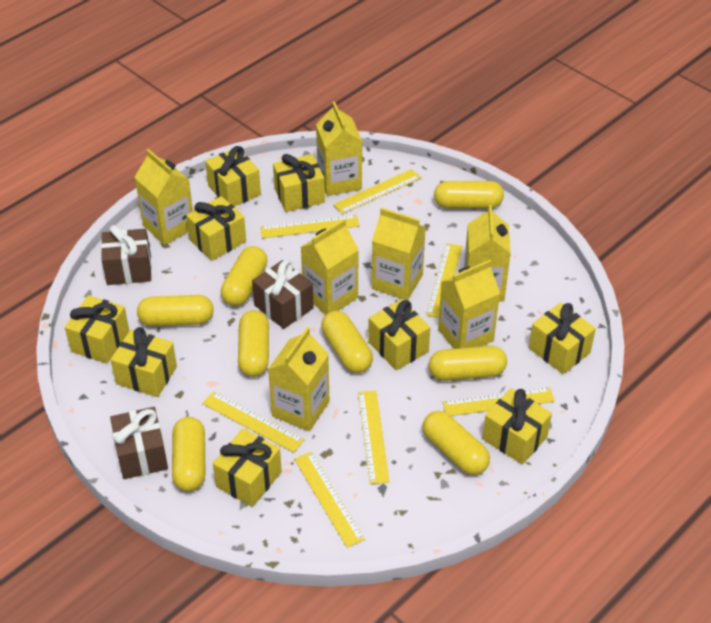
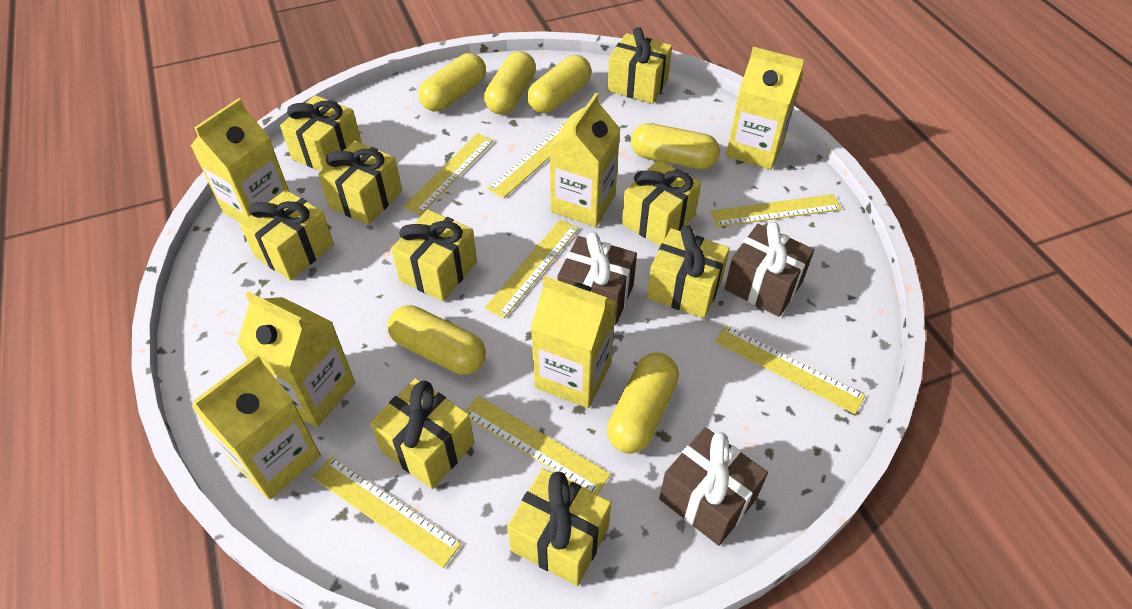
yellow capsule: [137,295,214,326] [172,417,205,492] [221,246,267,306] [238,310,269,377] [321,311,373,373] [423,411,490,475] [429,346,507,381] [434,181,504,208] = 8 -> [387,305,486,375] [419,53,486,111] [484,51,536,115] [527,55,591,113] [607,353,679,454] [631,123,720,169] = 6
yellow carton: [134,149,193,245] [268,327,329,432] [301,219,359,315] [316,101,362,196] [372,207,426,300] [438,260,500,349] [464,205,511,302] = 7 -> [191,98,289,223] [191,354,321,500] [237,291,355,427] [531,276,616,408] [549,93,620,227] [726,47,804,170] = 6

